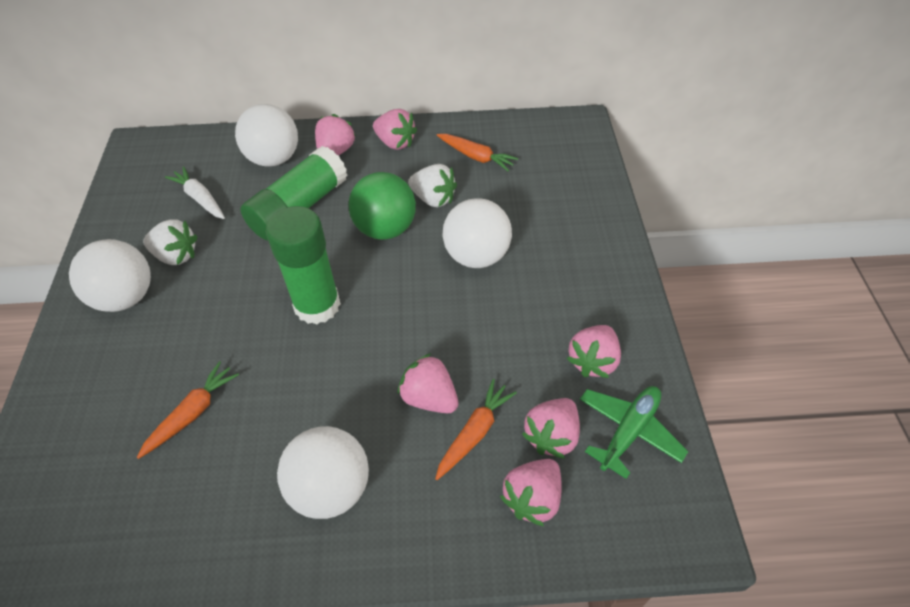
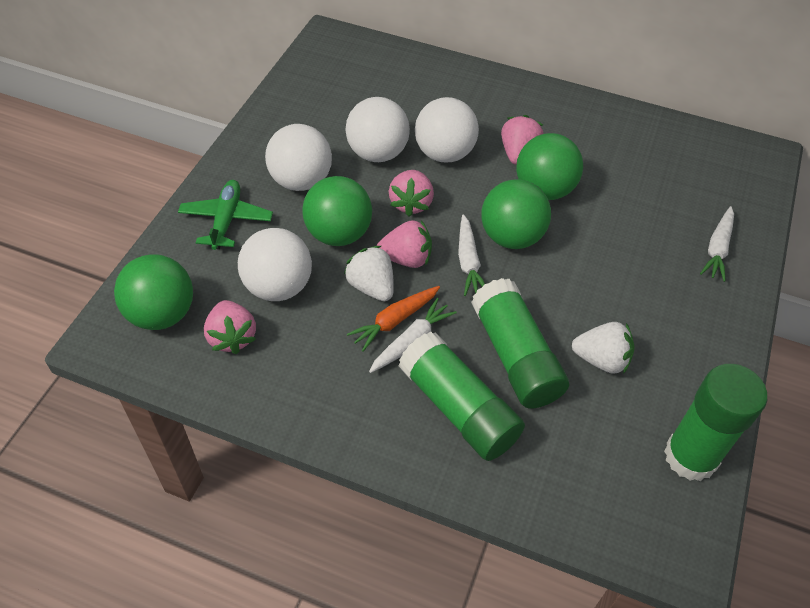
green ball: [348,172,416,240] = 1 -> [114,254,193,330] [302,176,372,246] [481,179,551,249] [516,133,583,200] = 4
green glue stick: [240,146,348,240] [266,206,341,325] = 2 -> [398,332,525,461] [471,278,569,408] [664,364,767,481] = 3
orange carrot: [137,361,239,459] [435,379,517,480] [437,134,518,171] = 3 -> [347,286,440,352] = 1
pink strawberry: [315,114,356,156] [373,109,417,150] [397,353,459,413] [500,459,562,526] [522,398,580,459] [567,325,621,378] = 6 -> [204,300,256,354] [377,220,432,268] [389,170,434,217] [501,115,543,165] = 4
white carrot: [165,166,225,219] = 1 -> [369,298,457,373] [458,214,485,296] [700,206,734,282] = 3

